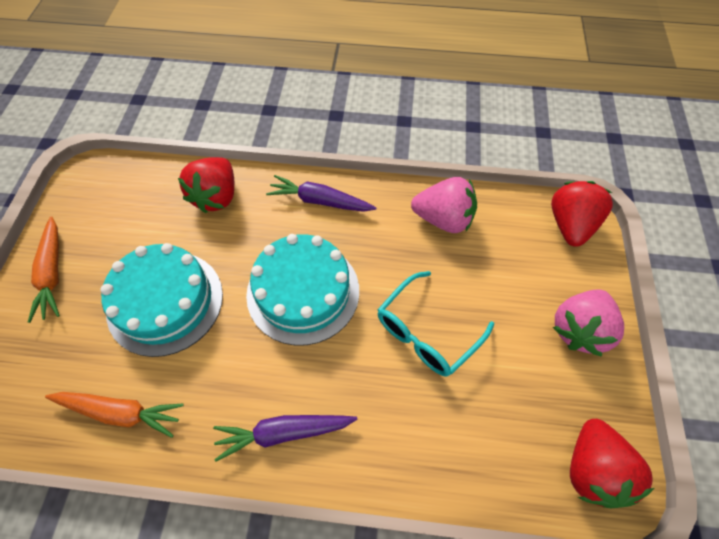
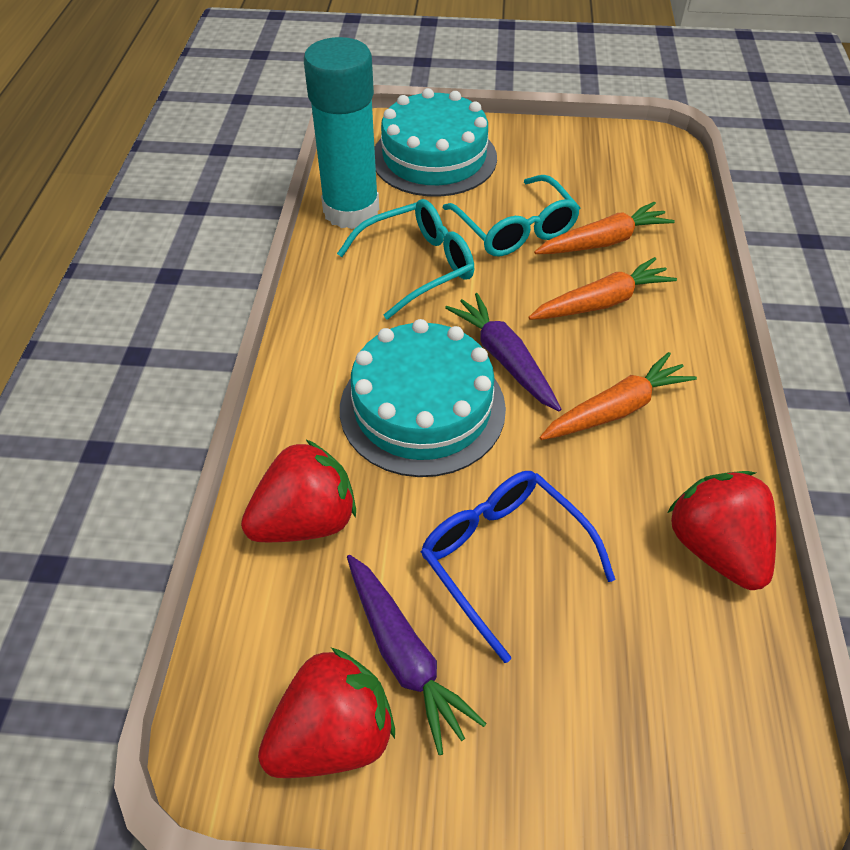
blue glasses: none = 0 -> [421,471,616,663] = 1
orange carrot: [28,216,60,323] [45,392,184,438] = 2 -> [528,257,677,320] [534,201,675,254] [540,352,697,440] = 3
pink strawberry: [411,177,477,233] [553,289,624,357] = 2 -> none = 0
turquoise glasses: [377,271,494,377] = 1 -> [337,199,474,320] [442,175,580,257] = 2
turquoise glue stick: none = 0 -> [304,37,379,229] = 1

